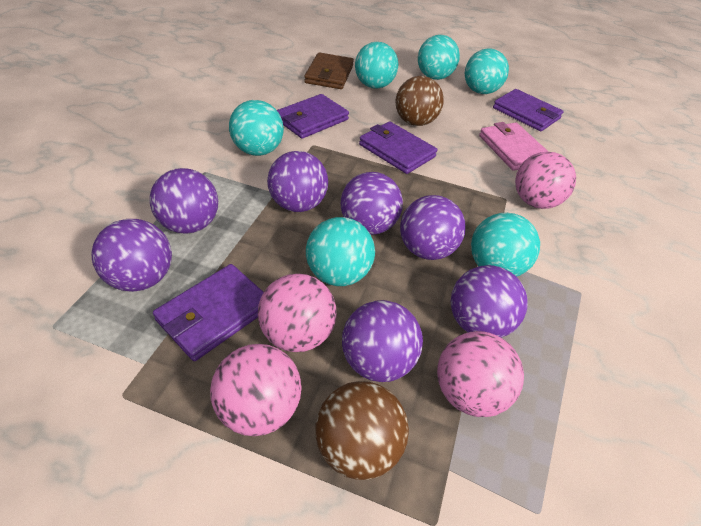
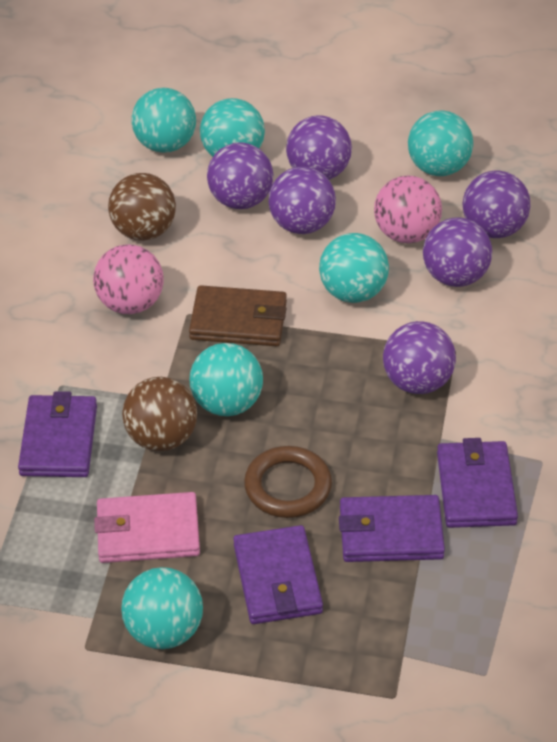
brown ring: none = 0 -> [244,446,332,518] = 1
pink ball: [210,344,302,436] [258,274,337,352] [437,331,524,417] [515,152,576,209] = 4 -> [93,244,164,314] [374,175,442,243] = 2
purple ball: [91,219,172,292] [150,168,218,234] [267,151,328,212] [341,172,403,235] [342,300,423,382] [400,195,466,260] [451,265,527,338] = 7 -> [207,142,273,209] [268,167,336,234] [286,115,352,180] [383,321,456,394] [423,217,492,287] [463,171,530,238] = 6

